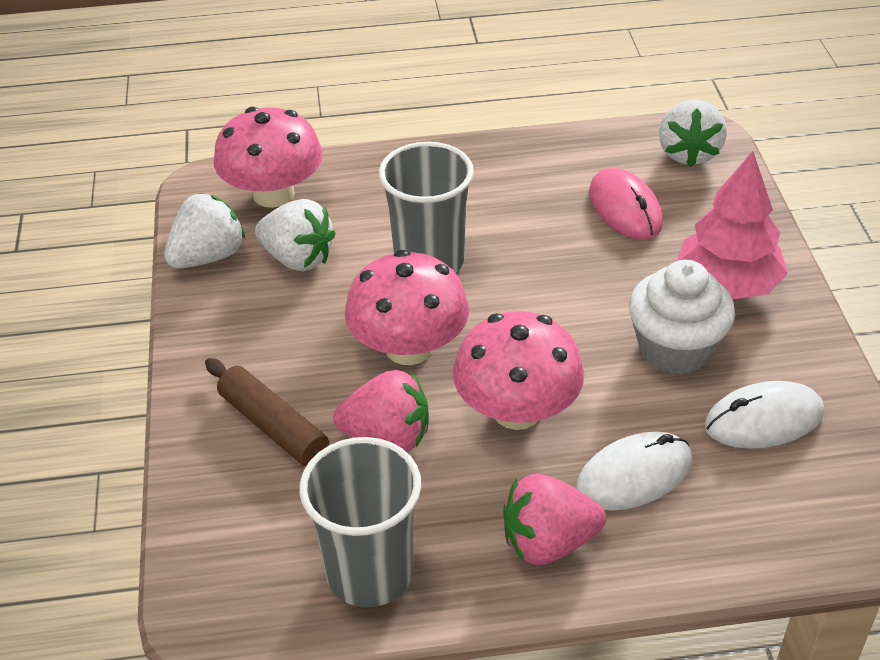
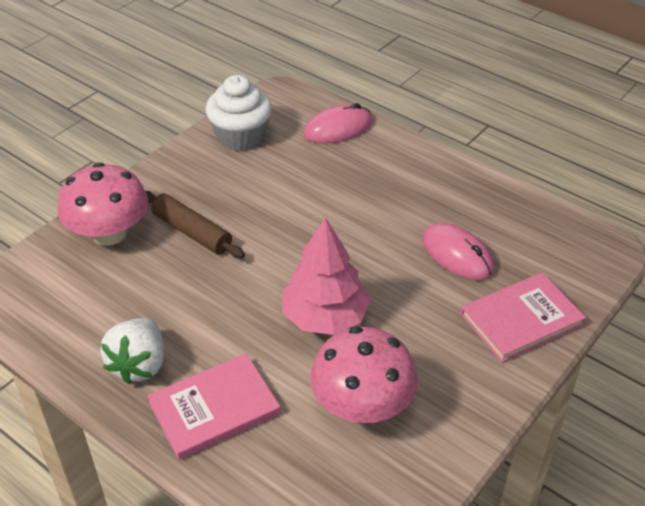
grey cup: [299,437,421,607] [379,142,474,273] = 2 -> none = 0
pink book: none = 0 -> [147,353,280,460] [461,273,586,363] = 2
pink mouse: [589,168,663,240] = 1 -> [303,103,373,144] [422,223,494,280] = 2
pink mushroom: [214,107,323,208] [345,250,469,365] [453,311,584,430] = 3 -> [58,162,148,246] [310,326,418,423] = 2
pink strawberry: [333,370,429,452] [503,474,606,565] = 2 -> none = 0
white mouse: [576,431,692,511] [704,381,824,449] = 2 -> none = 0
white strawberry: [164,193,245,268] [255,199,336,271] [659,99,727,167] = 3 -> [100,318,164,384] = 1

